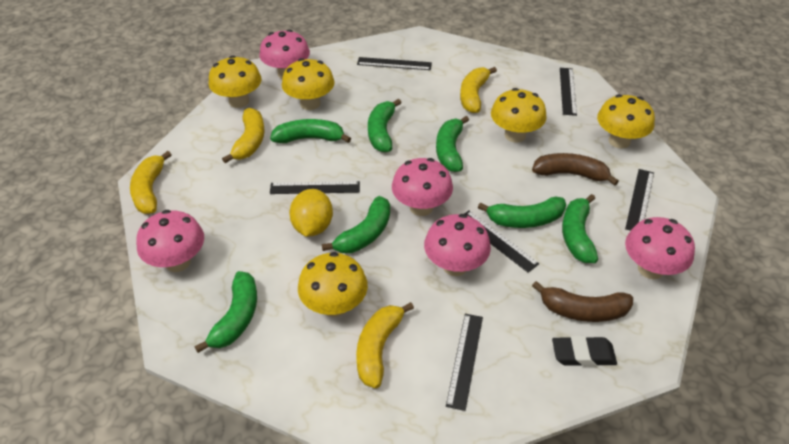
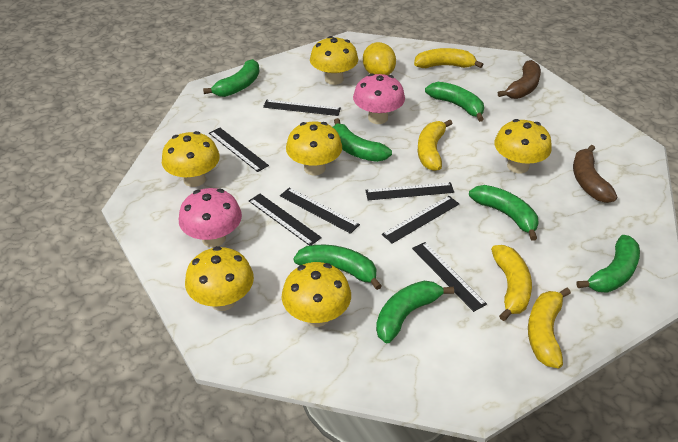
black eraser: [552,336,617,367] = 1 -> none = 0
black ruler: [270,181,360,194] [357,57,432,70] [446,314,483,411] [464,210,539,273] [560,68,577,116] [625,169,654,231] = 6 -> [209,128,269,172] [249,194,322,245] [263,100,341,116] [280,187,360,234] [365,182,454,200] [382,196,459,244] [412,242,487,312] = 7
pink mushroom: [136,210,204,272] [259,29,310,79] [392,158,453,216] [424,214,491,276] [625,217,695,279] = 5 -> [179,188,242,247] [353,73,405,124] = 2
yellow mushroom: [209,55,261,108] [282,58,335,110] [298,252,368,317] [491,88,547,143] [597,94,655,148] = 5 -> [162,131,220,187] [185,246,254,311] [282,262,351,327] [286,122,342,176] [310,36,358,85] [494,119,552,173] = 6

